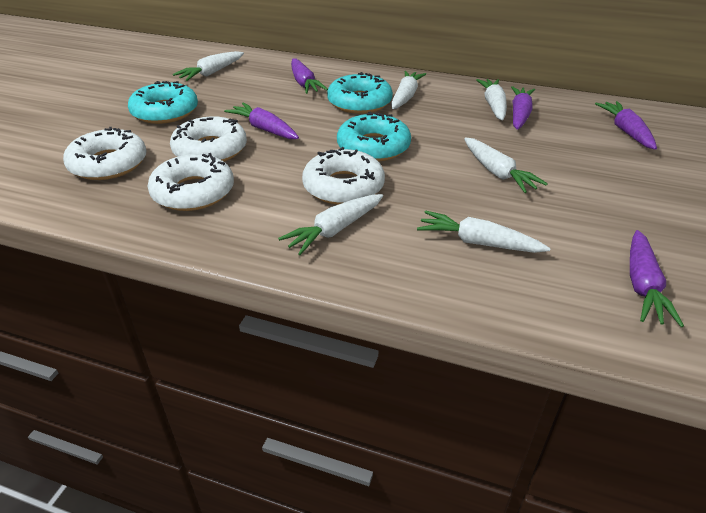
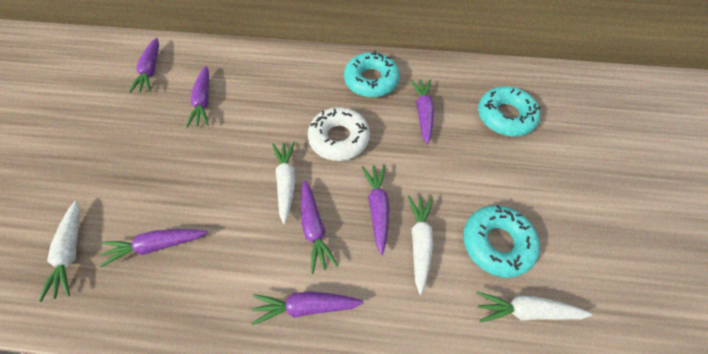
purple carrot: [224,103,299,139] [291,59,328,94] [511,86,535,130] [595,101,657,150] [630,230,684,327] = 5 -> [100,229,207,267] [129,38,159,93] [186,66,209,128] [251,291,364,325] [301,180,338,274] [362,165,390,255] [411,79,434,144] = 7
white carrot: [173,51,244,81] [278,194,383,255] [391,71,426,109] [417,211,551,253] [464,138,548,193] [476,79,507,120] = 6 -> [39,201,80,302] [272,141,296,224] [408,195,433,295] [476,292,592,322] = 4
white donut: [63,127,147,180] [147,153,234,211] [170,116,247,162] [302,147,385,205] = 4 -> [308,107,370,161] = 1

